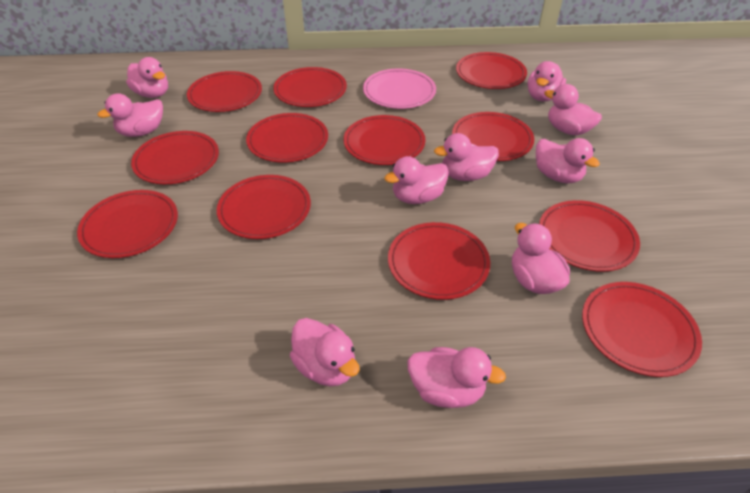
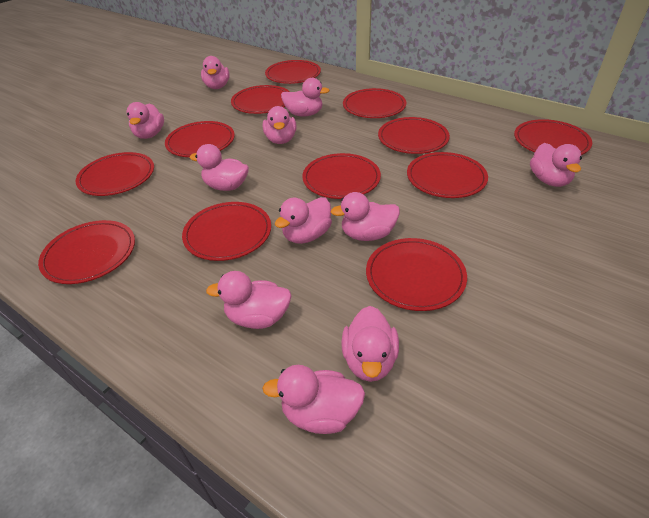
pink duck: [97,93,163,137] [126,57,168,98] [290,318,360,386] [384,156,449,204] [408,347,506,408] [434,133,499,181] [512,223,570,294] [527,61,566,101] [536,138,600,183] [544,84,602,135] = 10 -> [127,102,164,139] [190,144,249,191] [201,56,230,89] [206,271,291,329] [262,365,365,434] [263,106,296,144] [275,197,332,244] [281,78,330,116] [331,192,400,241] [341,306,399,382] [530,143,582,187] = 11
pink plate: [363,68,436,109] = 1 -> none = 0

